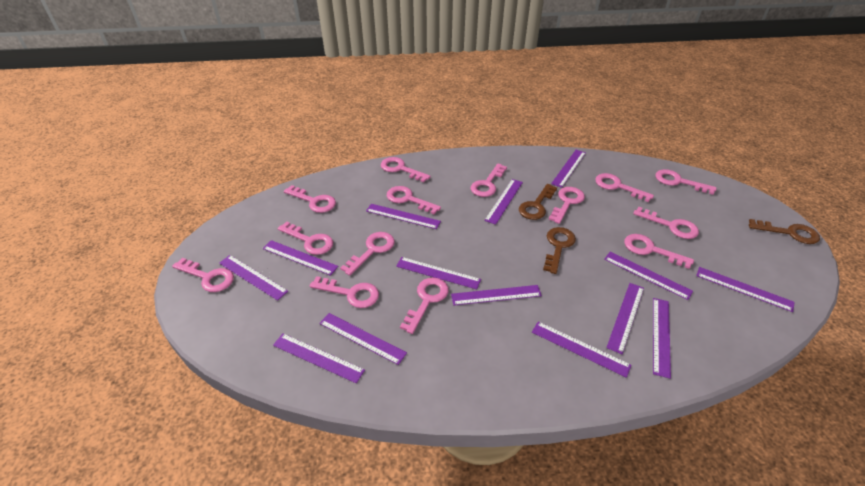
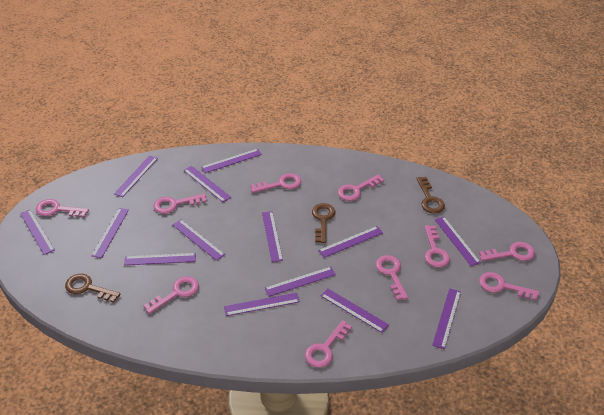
pink key: [172,258,234,292] [277,221,333,255] [284,185,336,213] [310,276,379,308] [340,232,395,276] [381,157,431,183] [387,186,441,214] [400,277,449,334] [471,163,507,197] [549,187,585,224] [595,173,654,202] [624,234,694,269] [633,206,699,239] [655,169,717,195] = 14 -> [36,199,89,217] [143,276,199,314] [154,194,207,214] [251,173,301,193] [305,320,352,368] [338,174,384,201] [376,255,408,300] [424,225,450,267] [479,242,535,261] [479,272,539,301] = 10

